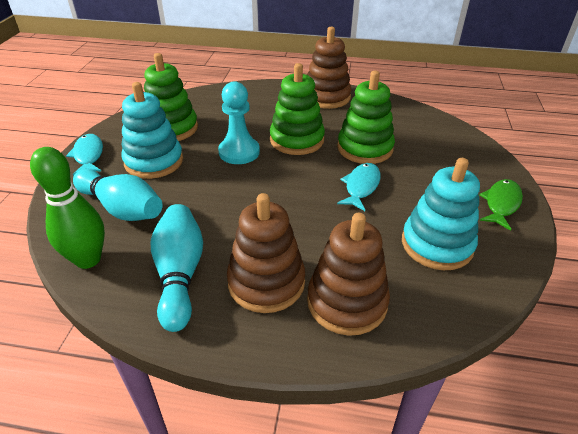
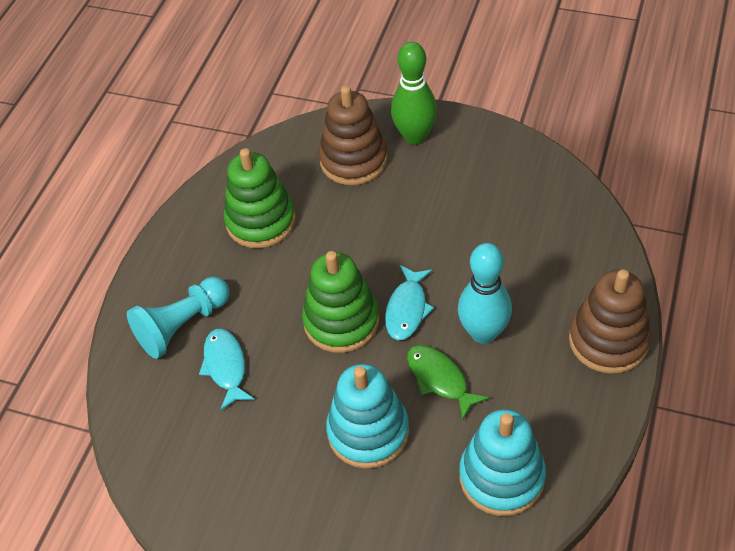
brown stacking toy: [227,193,305,313] [307,27,352,109] [307,213,390,336] = 3 -> [319,86,387,185] [569,270,651,374] = 2
green stacking toy: [144,53,198,141] [270,63,325,155] [337,71,395,164] = 3 -> [224,148,296,248] [302,251,379,353] = 2
turquoise bowling pin: [73,169,163,221] [151,204,203,332] = 2 -> [458,243,512,344] = 1

